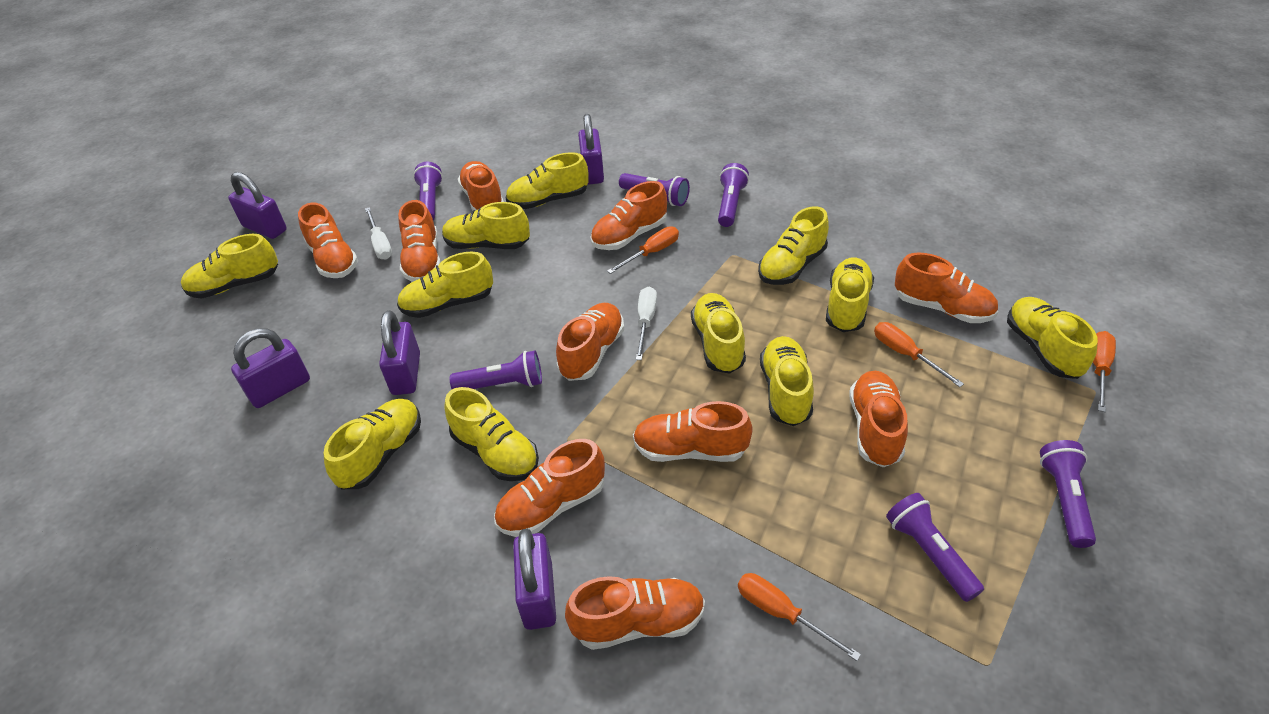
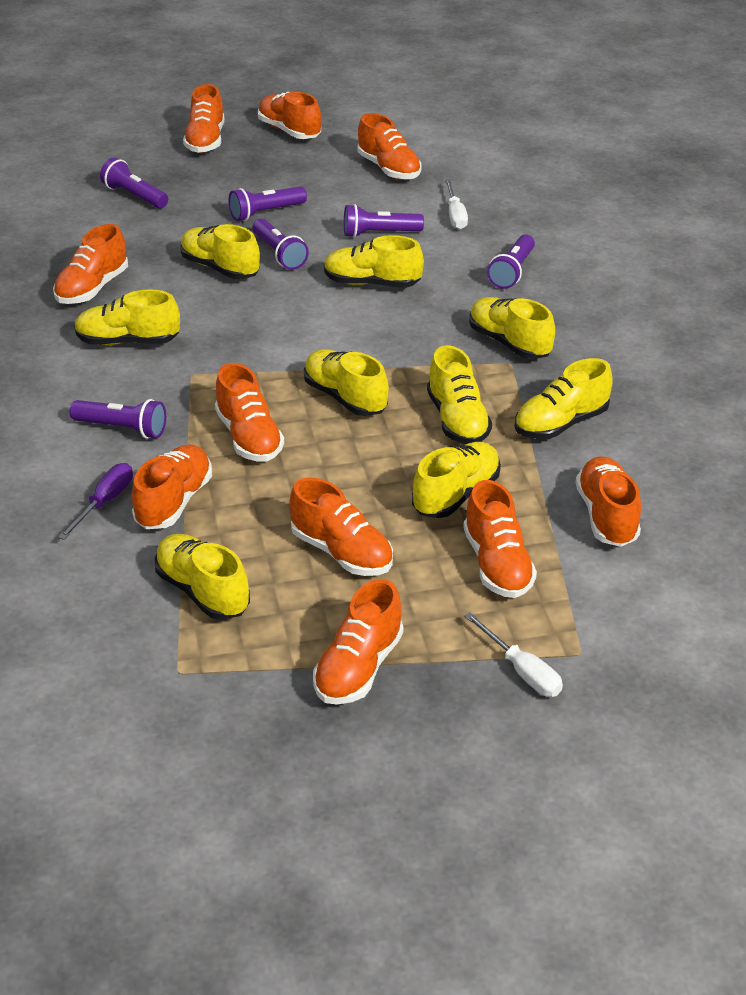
orange screwdriver: [607,226,679,274] [738,573,861,661] [874,322,964,387] [1093,331,1116,412] = 4 -> none = 0
purple padlock: [228,172,287,239] [231,328,310,408] [379,310,420,395] [513,529,556,630] [578,114,604,185] = 5 -> none = 0
purple screwdriver: none = 0 -> [58,463,133,540] = 1
yellow shoe: [181,234,278,298] [324,399,421,489] [397,252,493,318] [442,202,530,249] [444,387,539,481] [505,152,589,209] [691,293,746,374] [758,206,829,285] [760,336,814,426] [826,257,874,332] [1007,297,1098,379] = 11 -> [74,289,180,345] [155,534,250,620] [180,224,260,279] [304,349,389,416] [324,235,424,288] [412,442,501,518] [427,346,492,444] [469,297,555,359] [514,358,613,439] = 9

